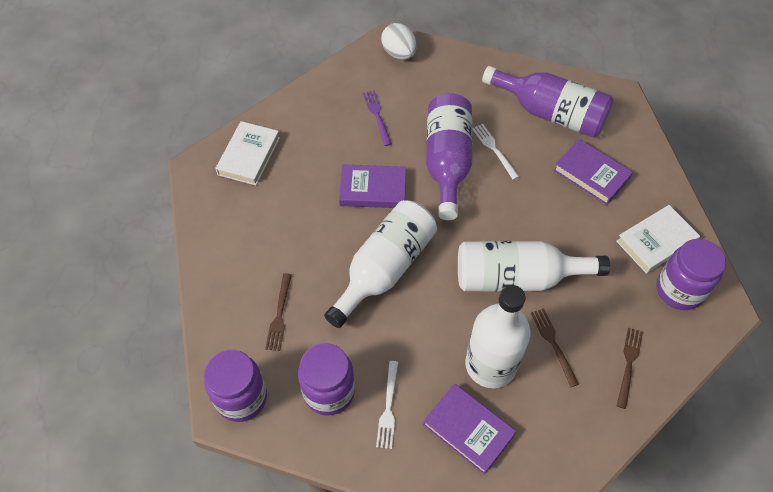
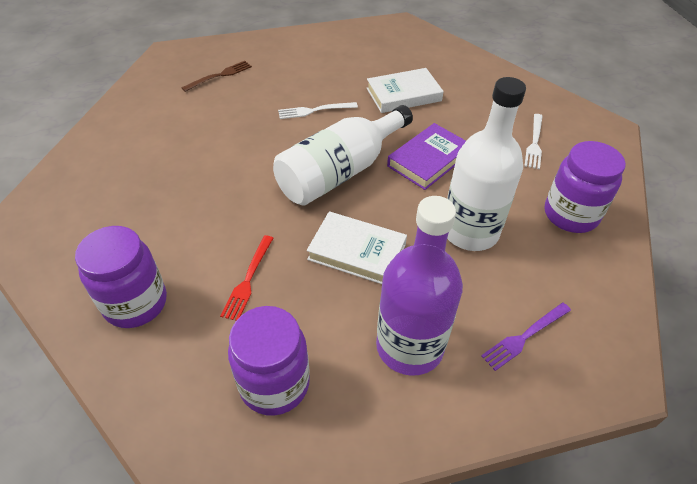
brown fork: [265,273,292,351] [531,308,579,387] [617,327,643,409] = 3 -> [181,61,252,92] = 1
purple book: [339,164,406,208] [423,384,516,475] [553,139,633,205] = 3 -> [387,123,466,190] = 1
purple bottle: [426,93,472,220] [482,66,613,138] = 2 -> [376,196,463,376] = 1
red fork: none = 0 -> [220,235,273,321] = 1
white bottle: [324,200,437,328] [458,241,610,292] [465,285,530,388] = 3 -> [273,105,413,205] [447,77,526,251] = 2
white egg: [381,23,417,60] = 1 -> none = 0

